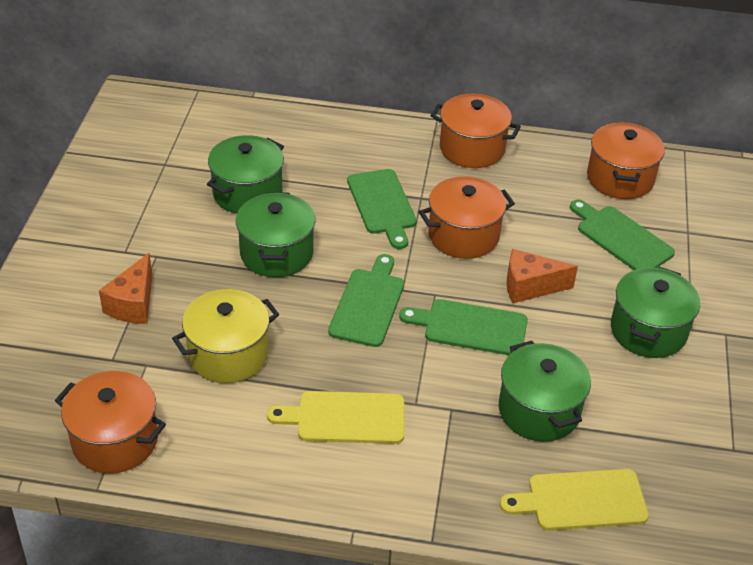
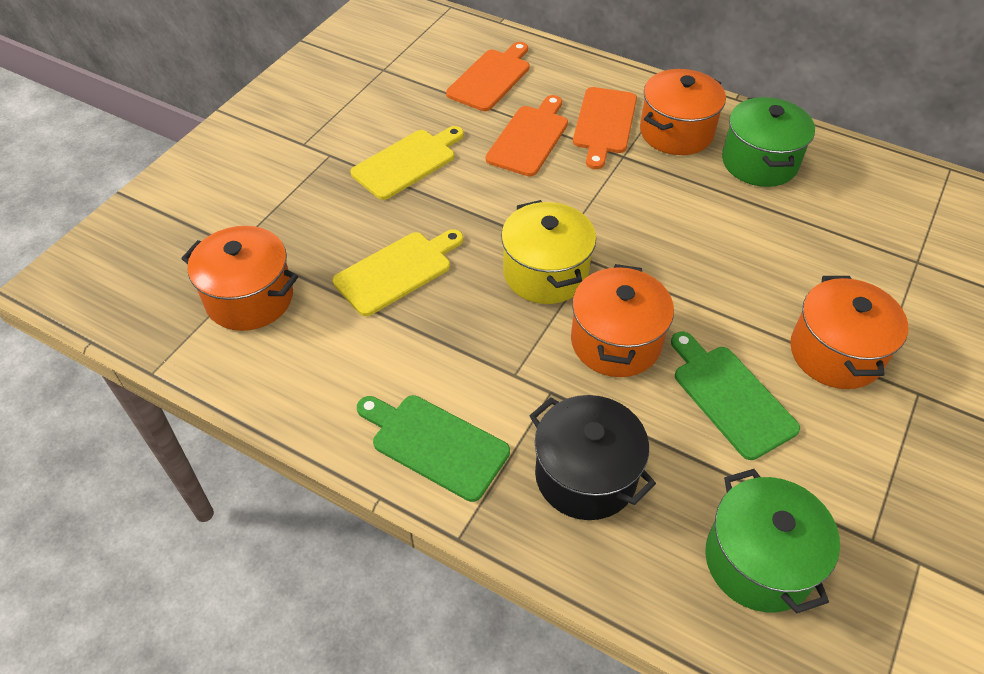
black pot: none = 0 -> [529,395,656,520] = 1
green cutting board: [328,254,404,347] [347,169,417,249] [399,299,528,355] [570,199,675,270] = 4 -> [357,395,510,502] [671,331,800,460] = 2
green pot: [207,135,284,214] [236,192,316,277] [499,341,591,442] [611,267,700,358] = 4 -> [705,469,840,613] [722,97,815,187] = 2
orange cheese: [99,253,152,324] [506,249,578,303] = 2 -> none = 0
orange cutting board: none = 0 -> [446,42,530,111] [486,95,568,177] [573,87,637,169] = 3

